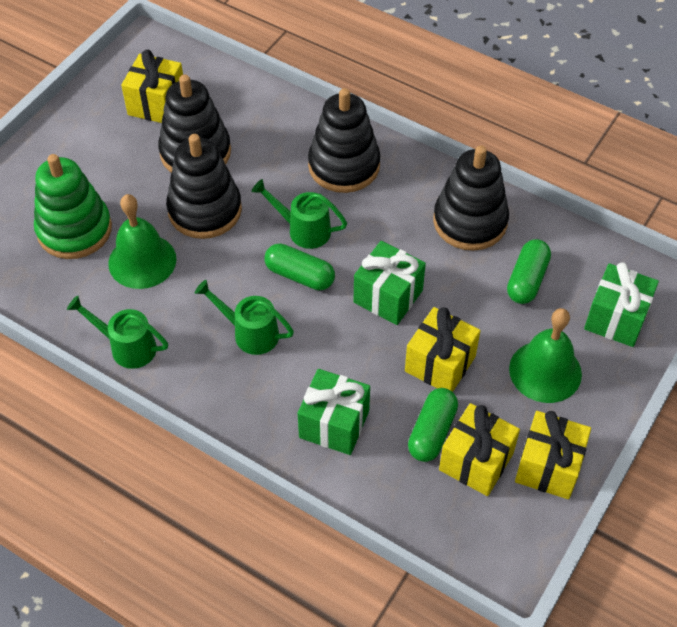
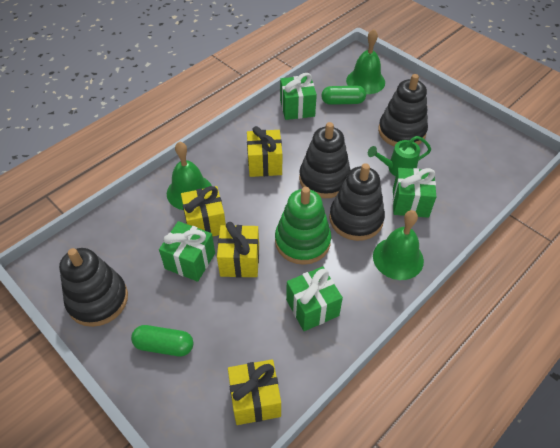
green bell: [108,194,176,289] [509,308,582,403] = 2 -> [167,141,212,210] [346,29,385,94] [373,210,424,280] = 3
green capsule: [264,243,335,290] [408,388,458,462] [507,239,551,304] = 3 -> [131,325,194,356] [321,86,366,105] = 2
green gift: [298,369,370,455] [354,241,426,325] [584,262,659,347] = 3 -> [159,221,215,282] [280,73,317,120] [286,266,343,331] [393,168,436,218] = 4
green watering can: [67,295,168,369] [195,280,294,355] [252,179,347,249] = 3 -> [368,136,431,176] = 1

